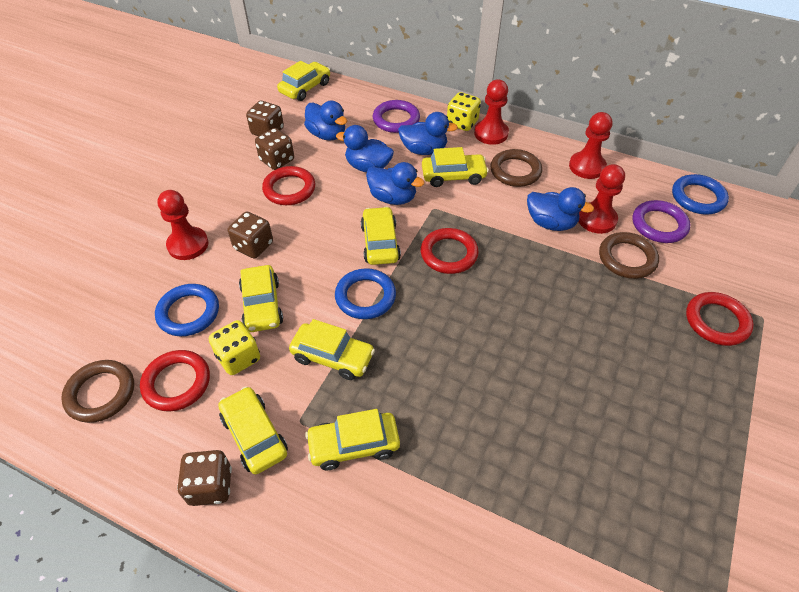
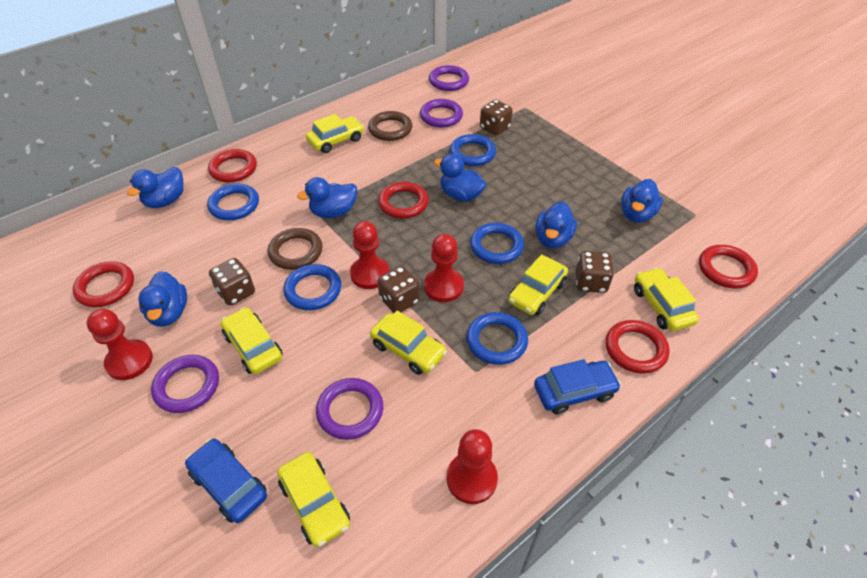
blue car: none = 0 -> [185,439,267,523] [534,359,621,414] = 2
blue duck: [304,101,347,141] [336,125,394,172] [366,162,425,205] [398,112,458,155] [527,187,594,231] = 5 -> [127,167,184,208] [138,271,187,327] [297,177,357,218] [434,154,486,202] [536,202,577,249] [621,179,663,223] = 6
blue ring: [155,284,219,336] [335,268,396,319] [672,174,729,214] = 3 -> [207,183,259,220] [283,264,341,310] [450,134,496,166] [466,312,528,365] [470,223,524,264] = 5
brown ring: [61,360,134,423] [490,149,542,187] [599,232,659,279] = 3 -> [268,228,323,270] [368,111,412,141] = 2
purple ring: [373,100,420,133] [632,200,691,243] = 2 -> [151,355,219,413] [316,378,383,440] [420,99,463,127] [429,65,469,91] = 4
red ring: [140,350,210,411] [262,166,315,205] [421,228,479,274] [686,292,754,346] = 4 -> [73,261,134,307] [208,149,257,183] [378,182,429,219] [606,320,669,374] [699,245,758,289] = 5
yellow car: [218,386,288,474] [239,265,283,332] [277,61,330,101] [289,319,375,380] [305,409,400,470] [361,207,401,265] [422,147,489,187] = 7 -> [221,307,283,374] [277,452,350,547] [306,114,364,153] [370,311,447,375] [508,254,568,315] [634,268,699,331] = 6
yellow dice: [209,320,260,375] [447,92,481,131] = 2 -> none = 0

